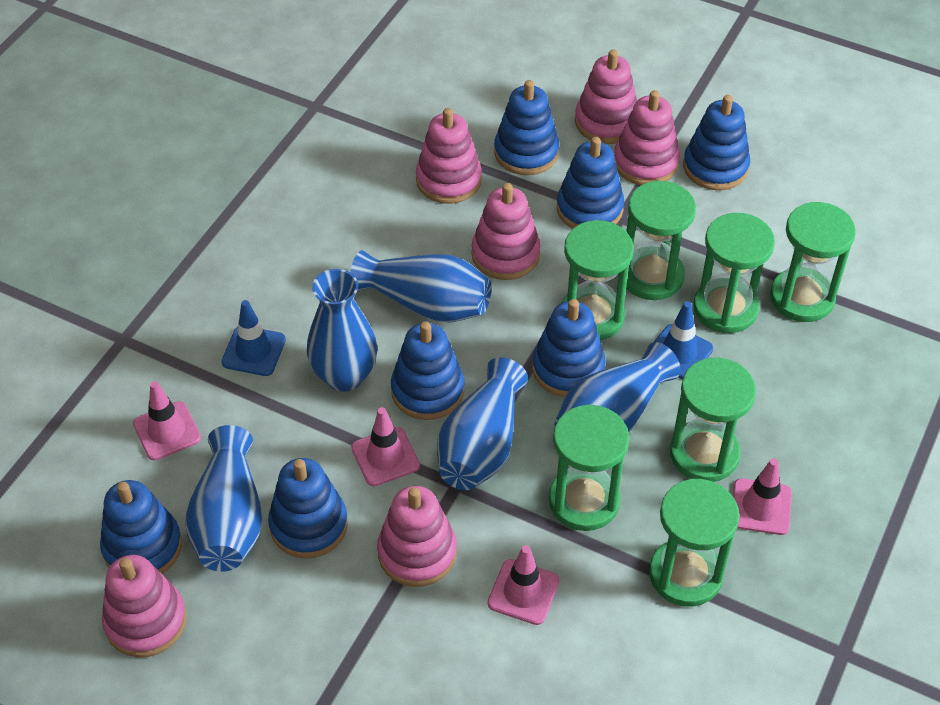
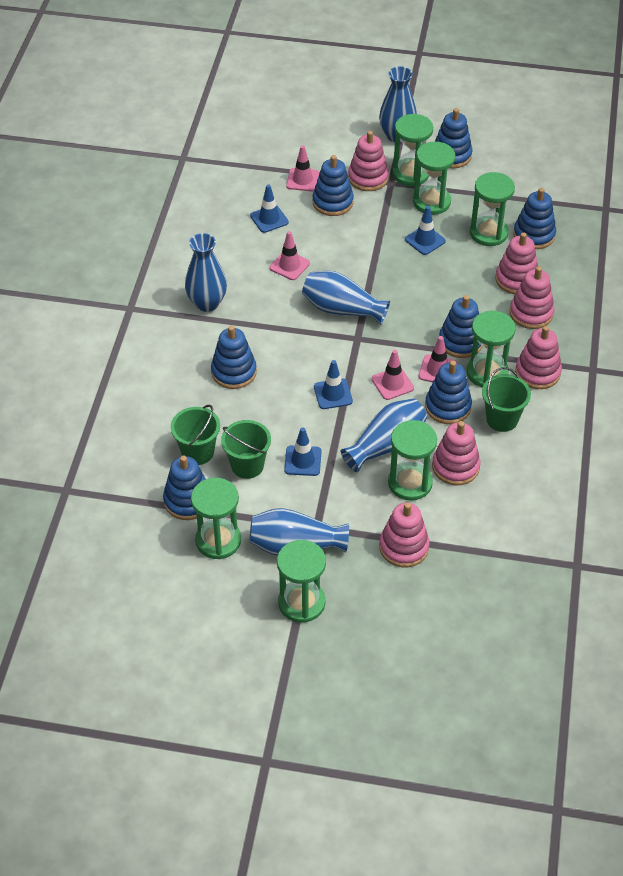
blue traffic cone: [221,300,286,376] [653,301,713,379] = 2 -> [250,185,289,233] [284,427,322,476] [314,360,353,409] [405,206,446,255] = 4
green bucket: none = 0 -> [171,405,220,465] [221,420,271,479] [482,367,531,432] = 3

